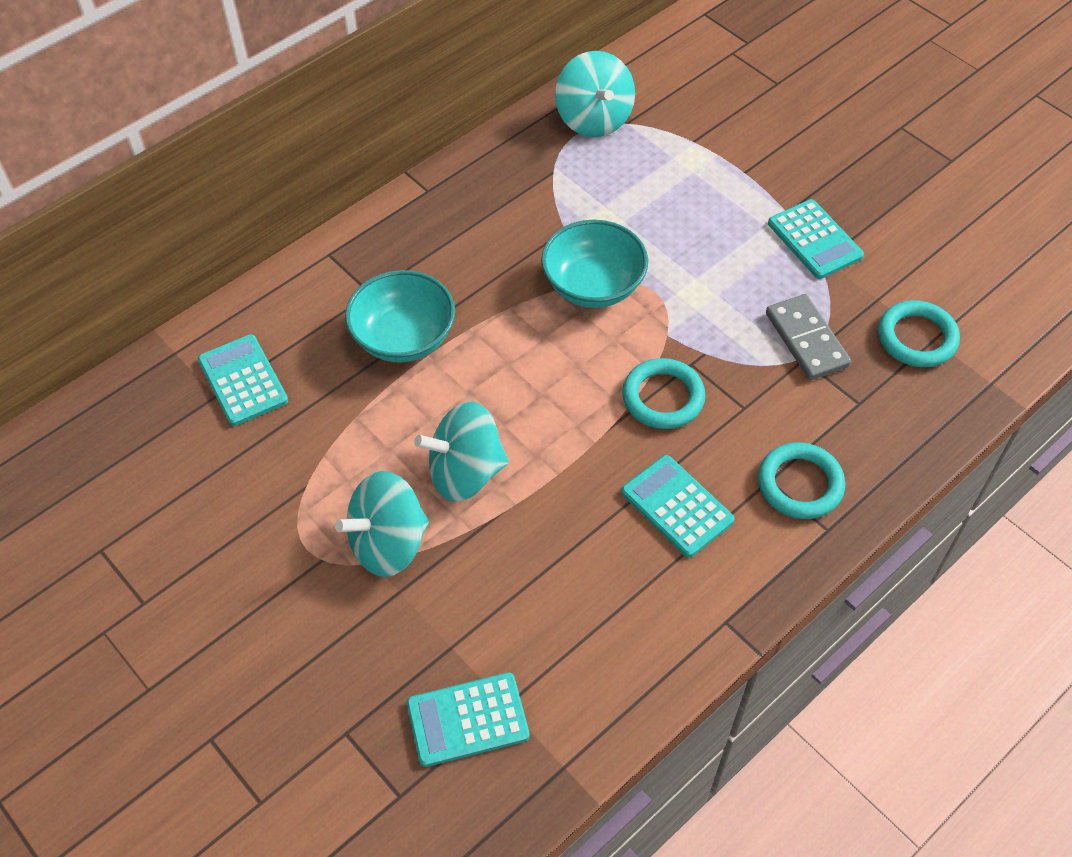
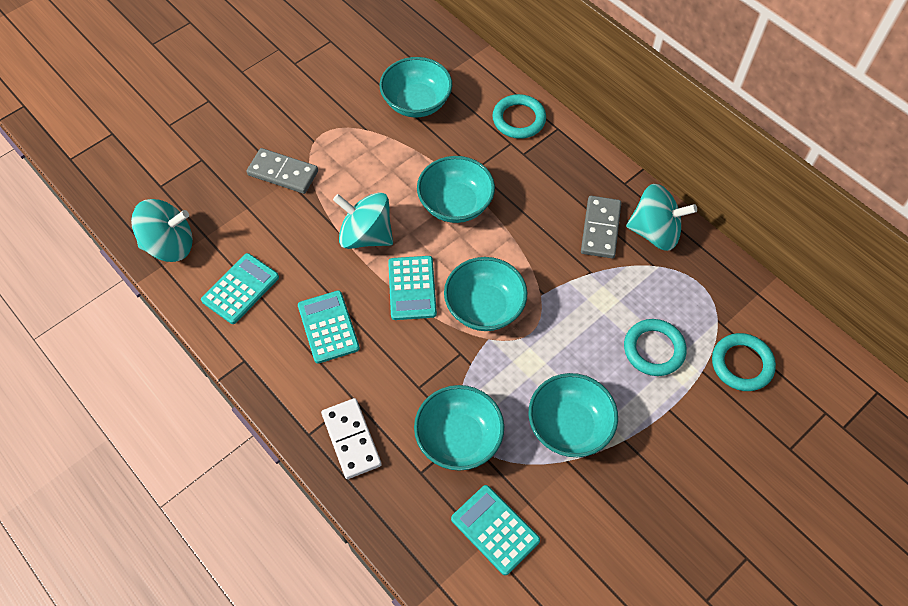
grey domino: [766,294,851,380] = 1 -> [246,148,318,194] [581,196,621,258] = 2
turquoise bowl: [345,270,455,362] [541,220,648,308] = 2 -> [380,57,452,118] [414,385,504,471] [417,156,495,223] [444,257,527,331] [529,373,618,457] = 5
white domino: none = 0 -> [321,398,382,479] = 1

